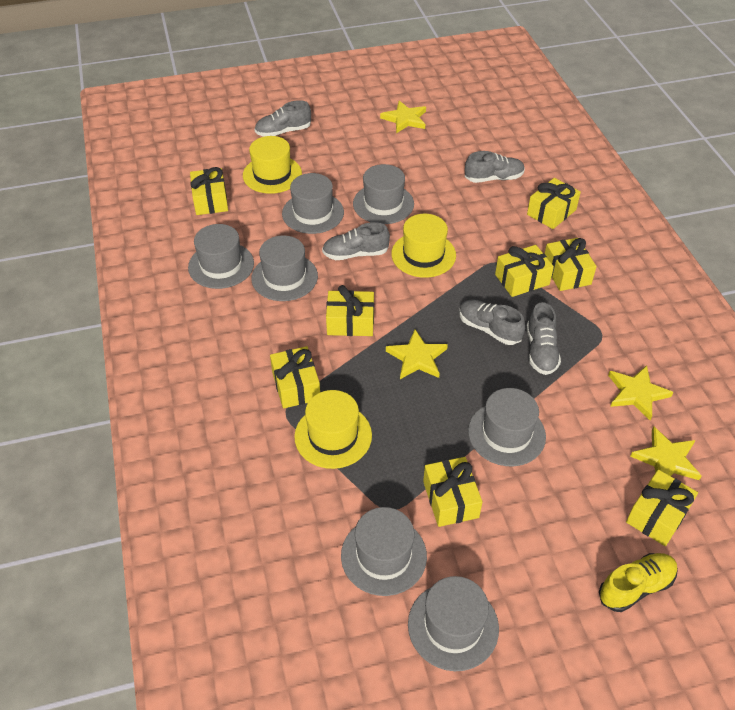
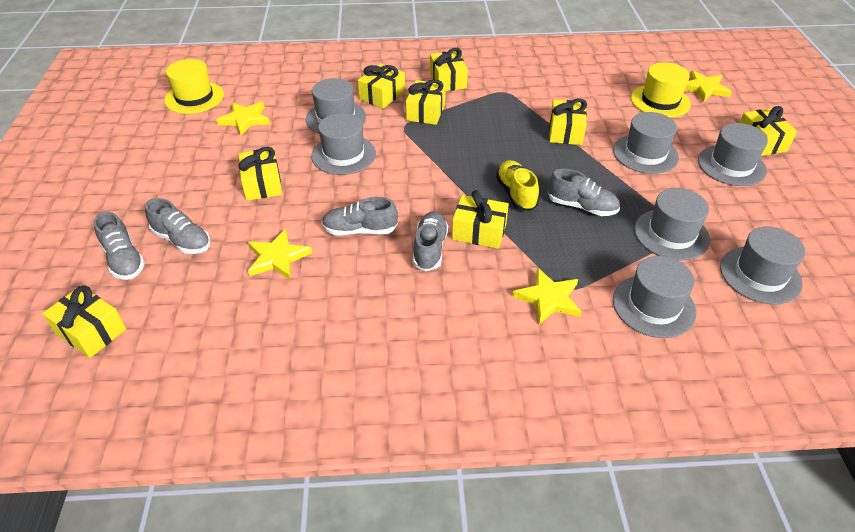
yellow hat: [243,136,302,194] [294,390,372,469] [391,214,456,278] = 3 -> [164,59,224,114] [631,62,691,118] = 2

